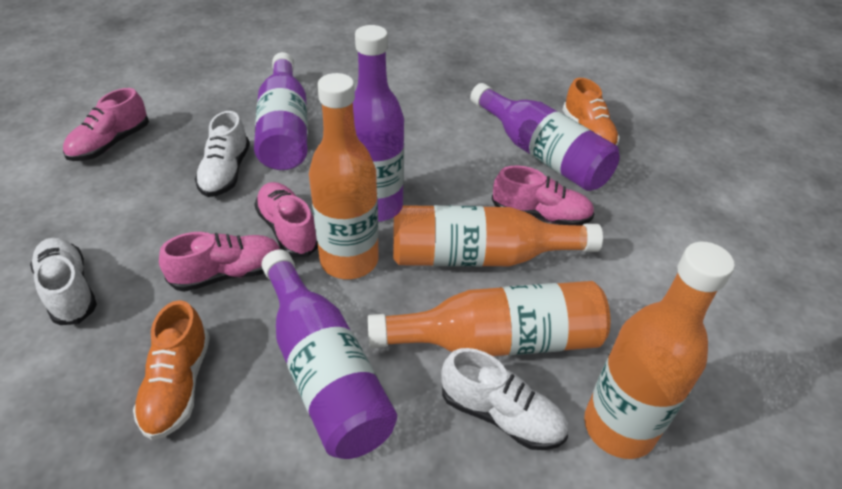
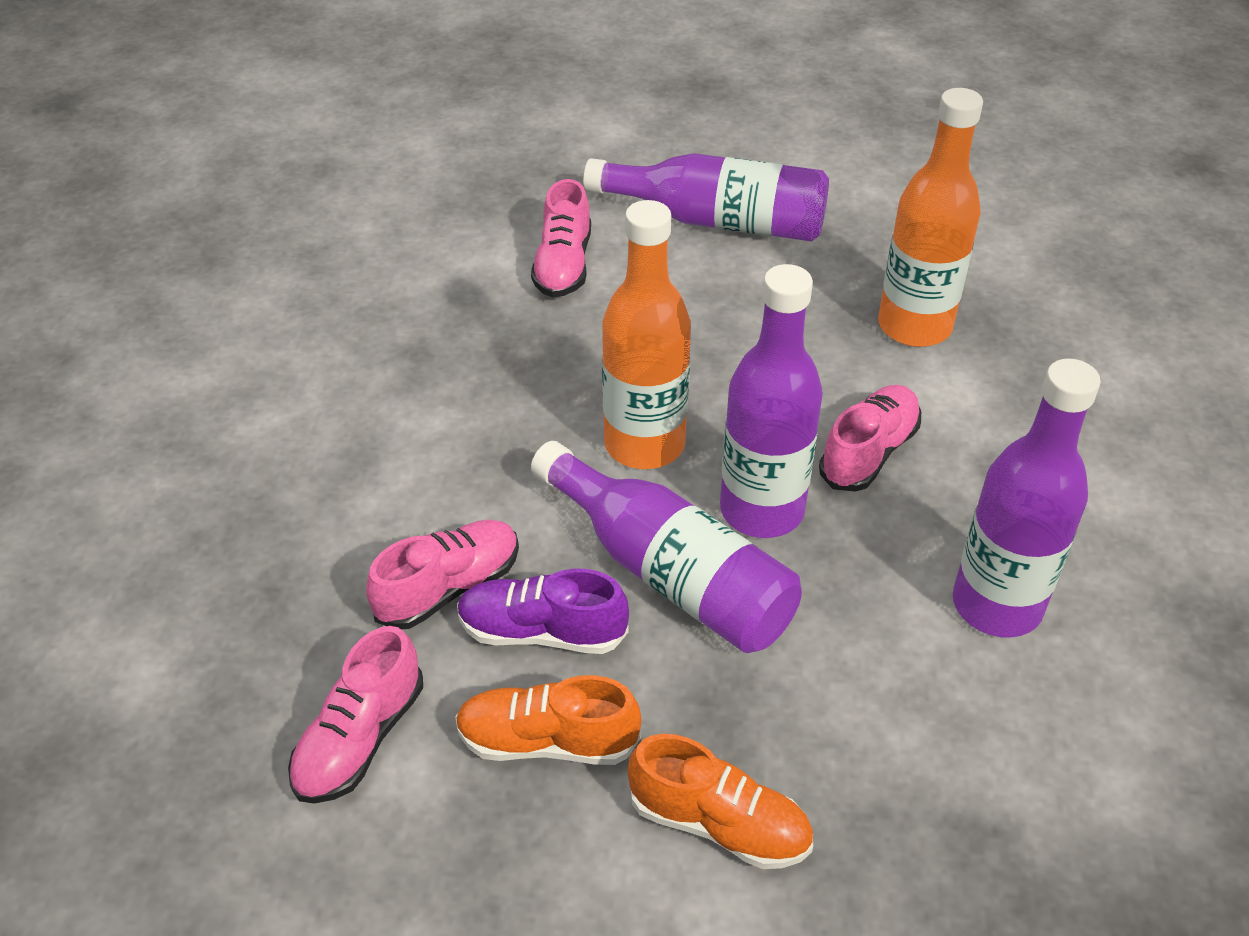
orange bottle: [309,73,379,279] [367,281,611,356] [393,205,603,267] [584,242,735,459] = 4 -> [602,200,691,469] [878,88,983,347] = 2
purple shoe: none = 0 -> [457,569,629,654] = 1
white shoe: [30,238,97,325] [195,111,250,197] [441,348,568,450] = 3 -> none = 0

